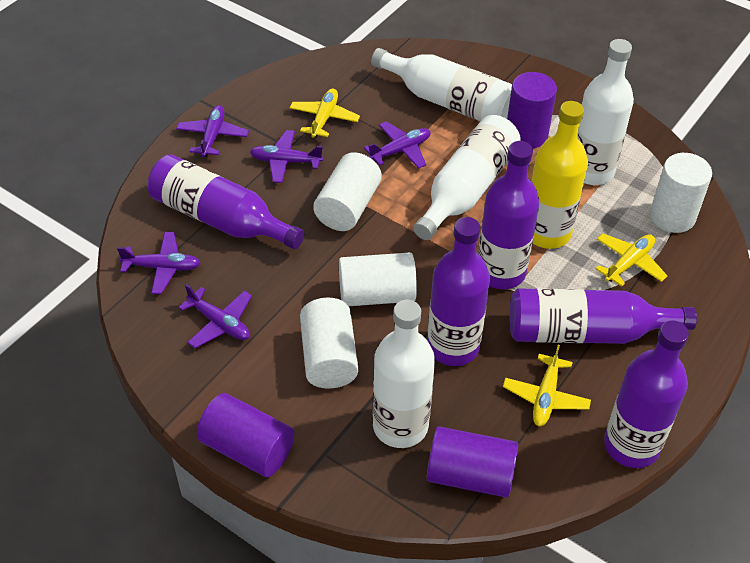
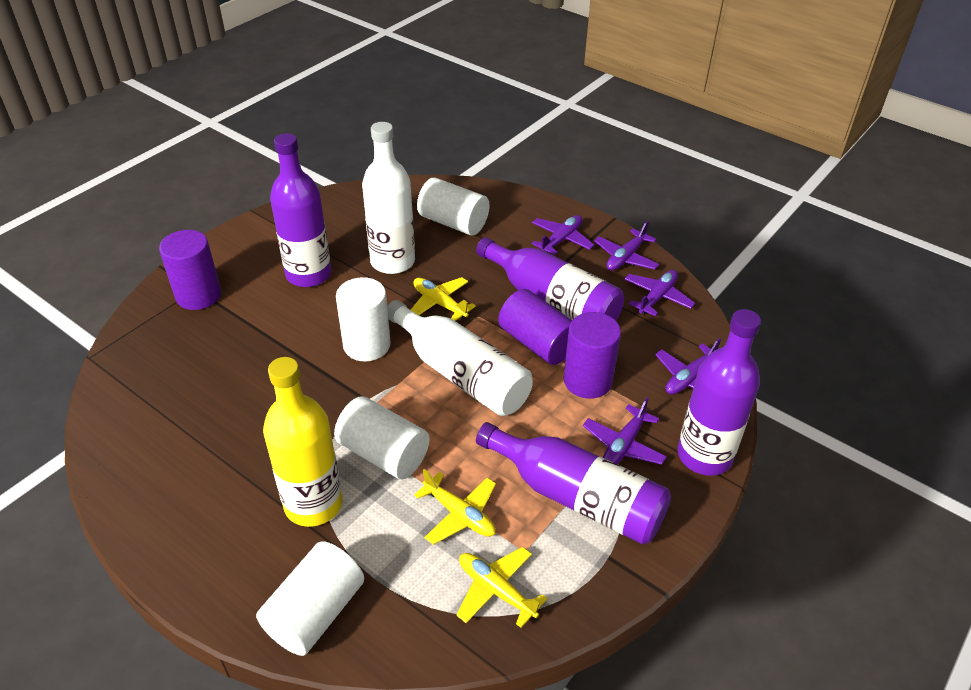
purple bottle: [148,154,304,249] [427,217,490,366] [478,141,540,289] [510,288,697,344] [604,321,689,468] = 5 -> [270,133,331,287] [476,237,624,321] [476,422,671,544] [678,309,761,476] = 4
white bottle: [371,48,512,121] [373,300,435,448] [413,115,521,240] [578,39,634,185] = 4 -> [362,122,415,274] [387,300,533,416] = 2

